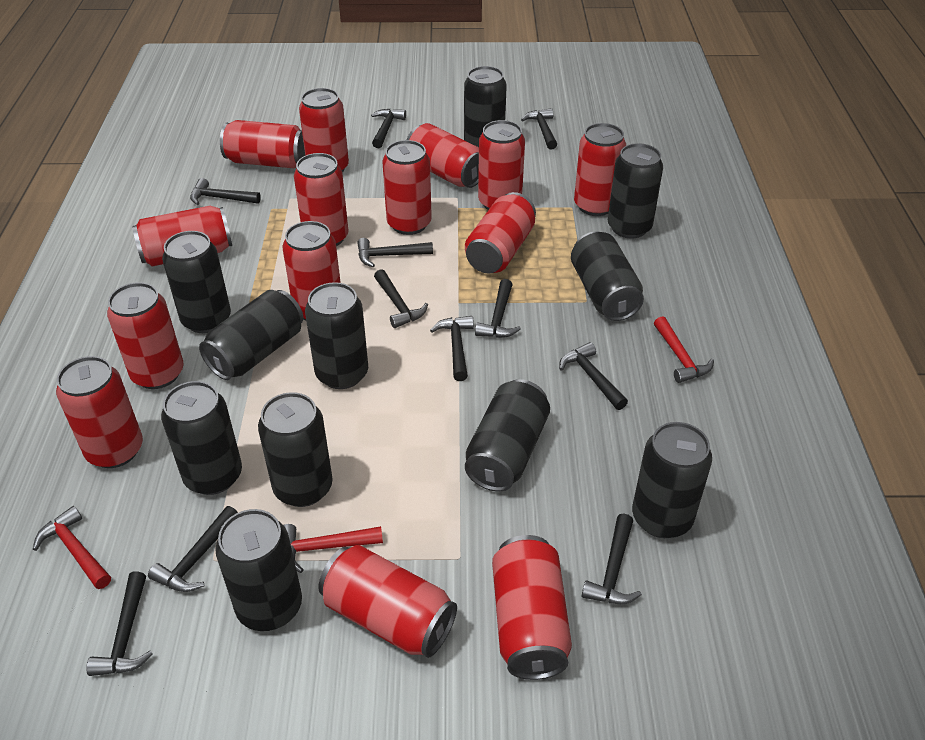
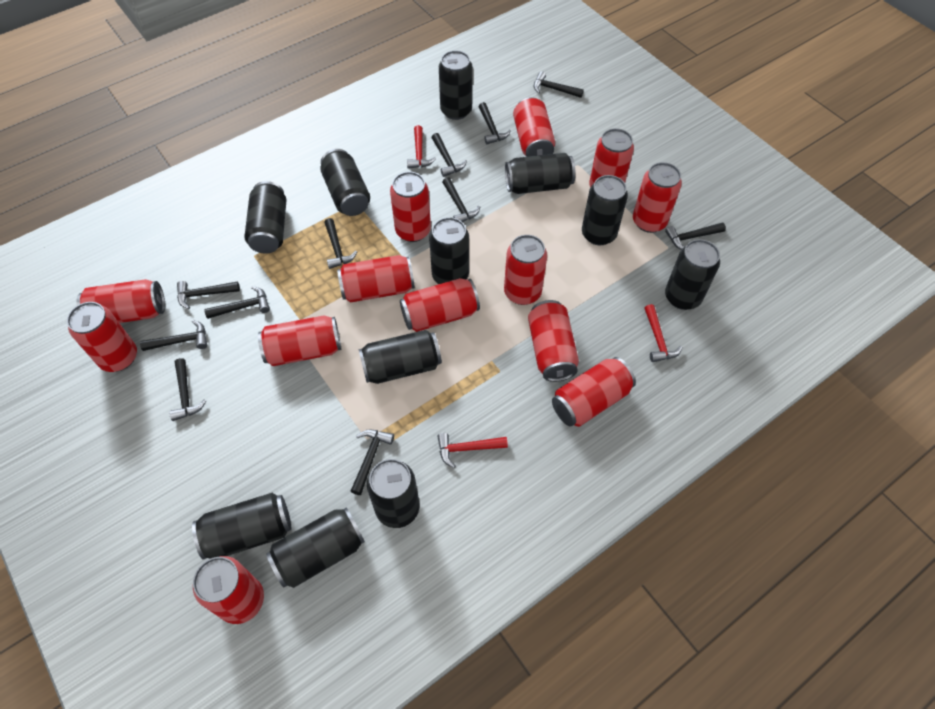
red can: [56,356,143,468] [107,282,184,389] [132,206,232,267] [220,120,305,168] [282,221,341,321] [294,153,349,246] [299,88,349,172] [318,545,457,658] [382,140,432,235] [407,123,479,188] [465,192,536,274] [478,120,525,210] [492,535,572,680] [574,123,626,216] = 14 -> [67,302,137,372] [77,279,165,323] [193,556,264,624] [258,315,341,366] [337,255,415,303] [390,172,431,242] [400,278,480,332] [504,235,547,305] [513,97,555,157] [528,300,579,382] [552,357,636,427] [589,128,634,187] [633,162,682,233] = 13

